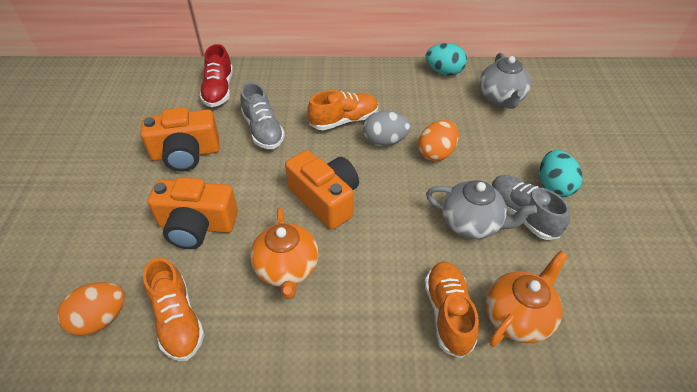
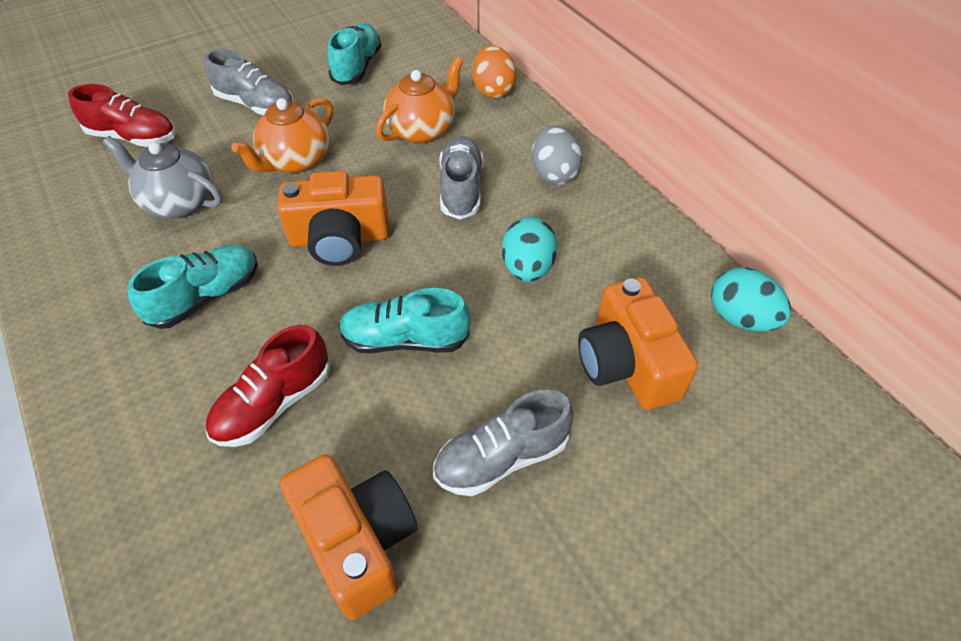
grey shoe: [240,82,285,149] [491,175,570,240] = 2 -> [205,49,294,115] [433,389,574,496] [439,136,483,220] = 3
grey teapot: [426,180,537,239] [479,53,531,109] = 2 -> [103,136,222,219] = 1
orange egg: [57,282,125,336] [418,120,459,161] = 2 -> [472,45,516,98] = 1
orange shoe: [143,257,205,361] [307,90,378,130] [425,261,479,358] = 3 -> none = 0
red shoe: [199,44,233,107] = 1 -> [68,84,176,147] [205,324,330,447] = 2
turquoise shoe: none = 0 -> [127,245,258,329] [328,23,382,85] [338,288,471,354] = 3

